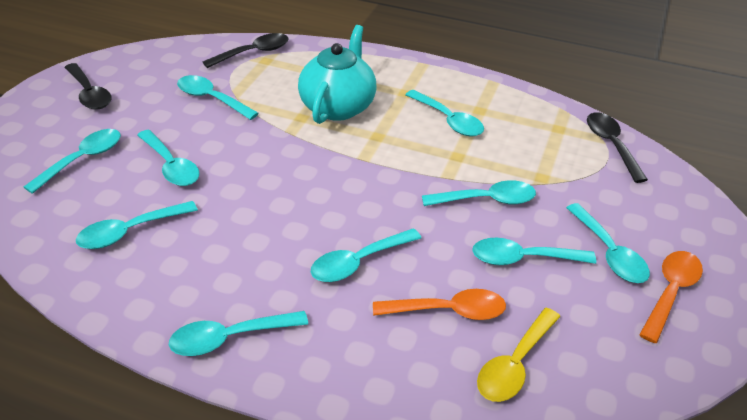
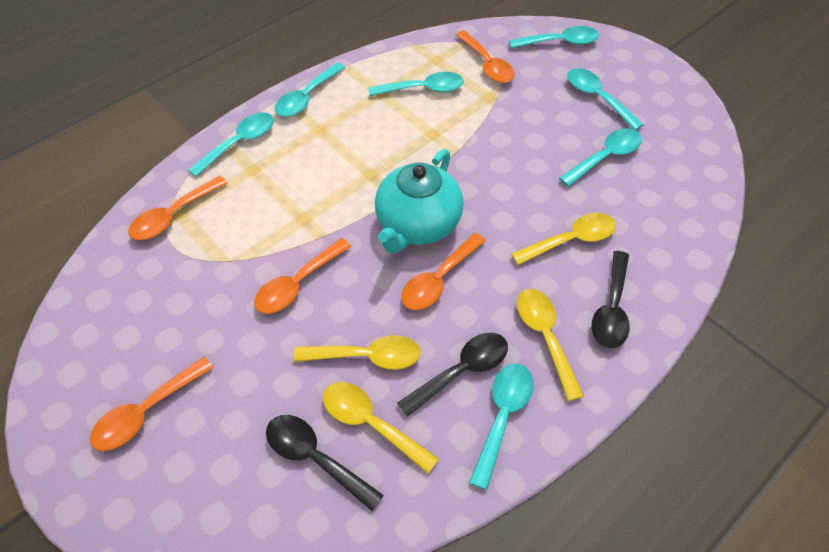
orange spoon: [373,289,506,320] [639,251,703,343] = 2 -> [90,357,214,451] [128,176,228,240] [254,238,352,314] [401,233,486,310] [456,30,515,83] = 5
turquoise spoon: [24,129,121,194] [76,201,198,249] [137,130,200,186] [169,311,308,356] [177,75,259,120] [311,228,421,282] [405,90,484,136] [422,180,536,206] [472,238,596,265] [566,203,650,283] = 10 -> [188,112,274,177] [275,63,345,117] [368,72,464,96] [469,363,533,490] [509,26,599,49] [559,129,642,187] [567,68,644,131] = 7
yellow spoon: [477,308,560,402] = 1 -> [293,335,421,370] [323,382,439,474] [511,213,616,265] [517,289,584,401] = 4

